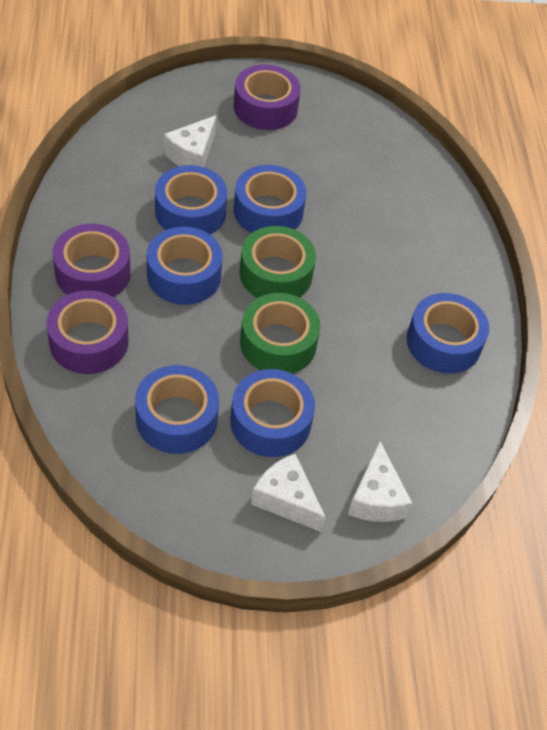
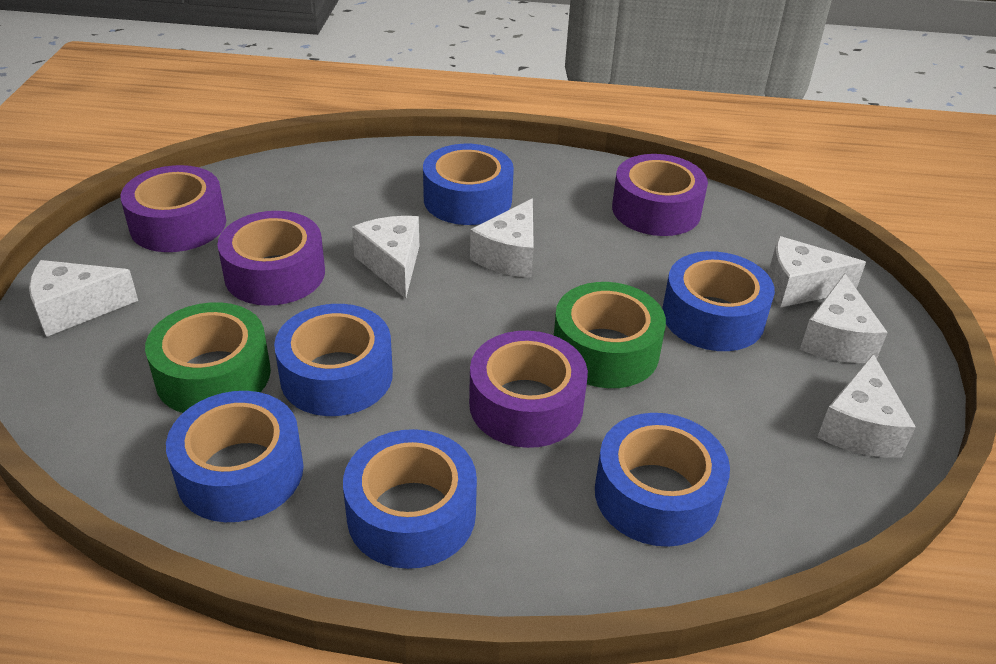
purple tape: [46,290,128,374] [53,224,131,297] [234,65,301,130] = 3 -> [121,165,226,252] [217,211,325,306] [469,331,588,448] [612,154,708,236] = 4
white cheese: [164,115,216,167] [251,454,326,532] [348,441,412,522] = 3 -> [29,260,138,337] [352,216,419,298] [470,198,534,278] [768,236,866,308] [800,274,888,363] [817,354,916,458] = 6

